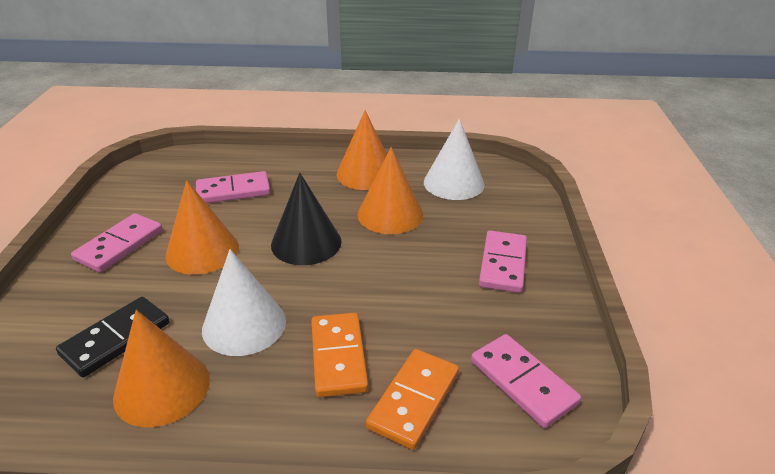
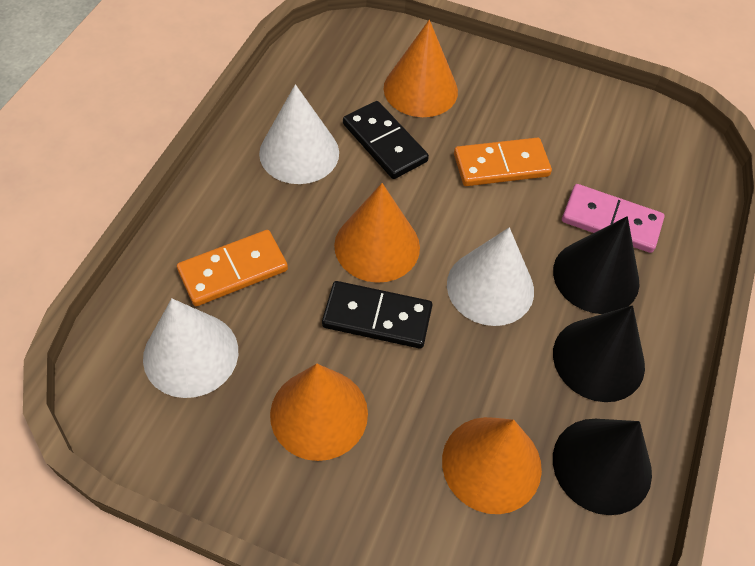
black cone: [271,173,342,265] = 1 -> [553,216,639,314] [553,305,645,402] [553,419,652,515] = 3
black domino: [56,297,169,378] = 1 -> [322,281,432,349] [343,101,429,179] = 2
pink domino: [71,213,163,272] [196,171,270,203] [471,334,581,428] [479,231,527,293] = 4 -> [562,184,665,253] = 1
white cone: [202,249,286,356] [424,119,485,200] = 2 -> [143,298,238,398] [259,84,339,184] [447,227,534,326] = 3

